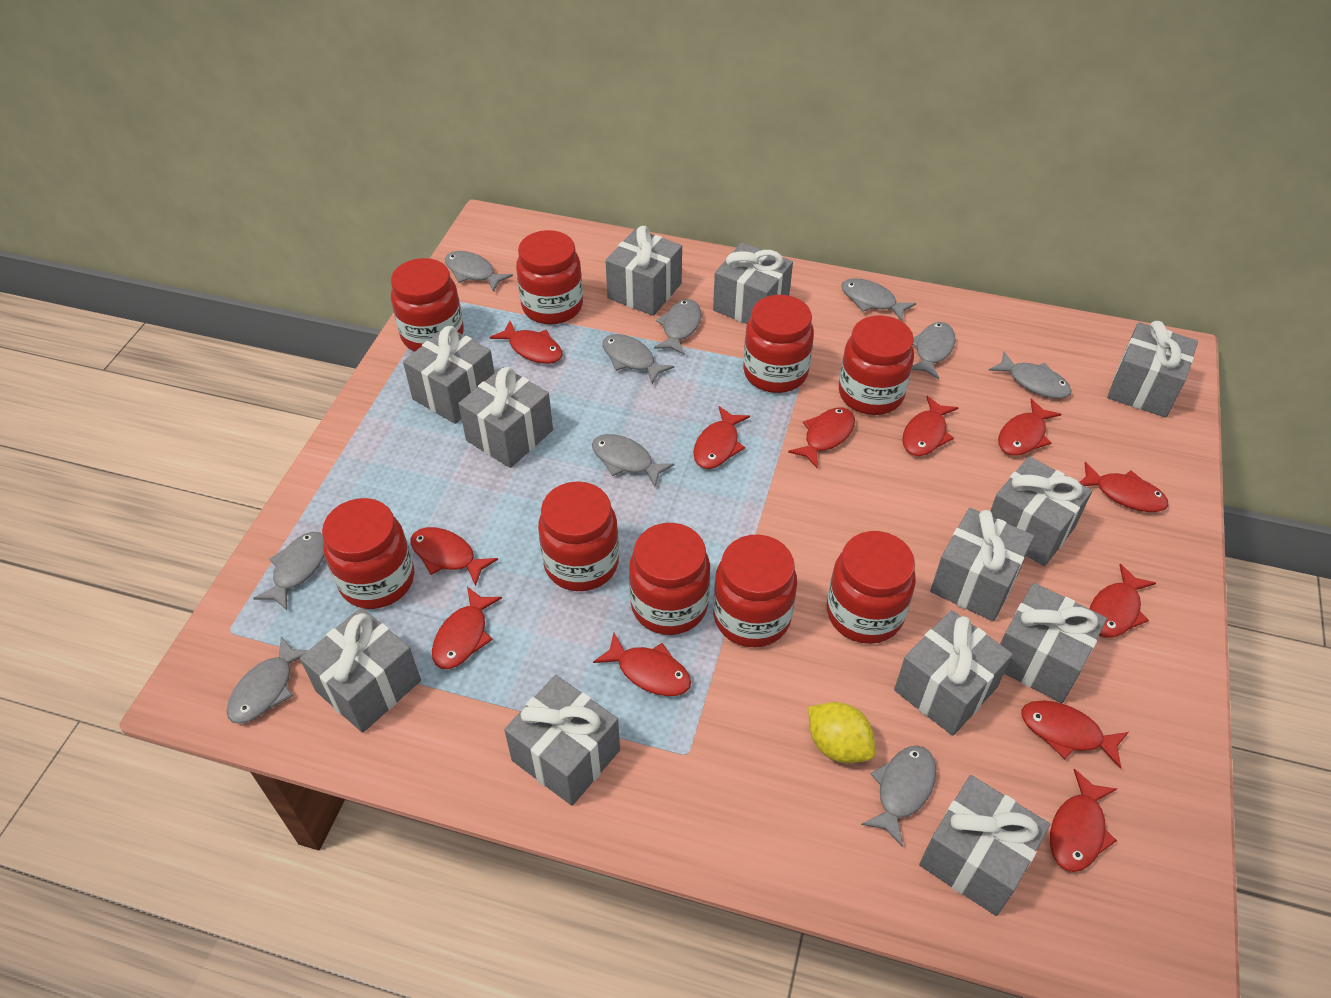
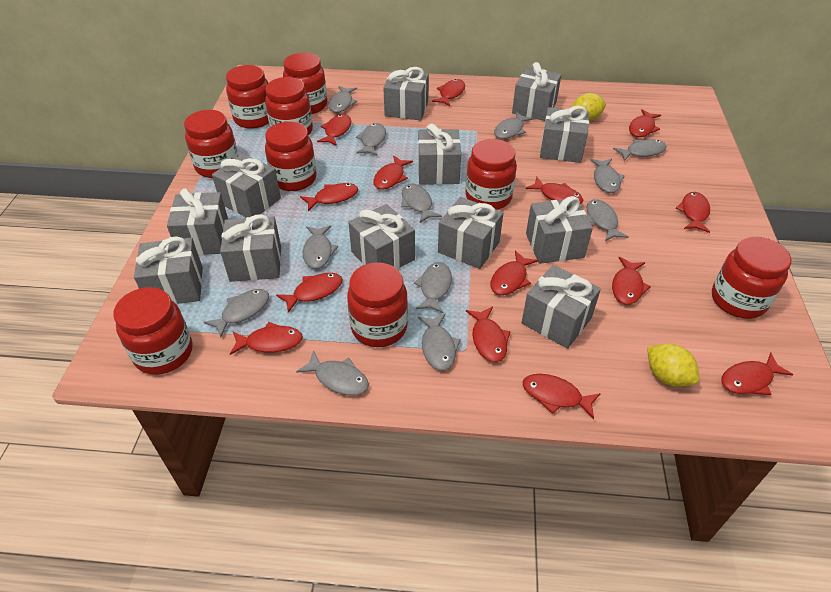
grey fish: [227,636,308,724] [253,532,325,610] [445,251,513,292] [592,434,674,487] [602,334,674,384] [654,299,701,355] [841,278,916,321] [861,745,936,847] [912,322,955,379] [988,352,1072,399] = 10 -> [204,289,269,337] [296,350,369,396] [303,225,338,269] [328,86,357,113] [356,123,386,156] [401,183,442,223] [414,262,452,313] [418,314,461,371] [494,112,534,139] [586,199,628,241] [590,159,625,193] [613,139,667,161] = 12
red fish: [410,527,498,586] [432,587,502,669] [489,321,562,364] [593,633,691,696] [693,406,750,469] [788,407,855,468] [902,396,958,456] [998,399,1061,456] [1021,701,1129,769] [1050,769,1117,872] [1079,462,1168,512] [1090,564,1156,638] = 12 -> [230,322,303,355] [276,273,343,313] [300,183,358,211] [317,114,351,146] [373,155,413,190] [432,79,465,106] [466,307,511,362] [490,251,538,295] [523,374,601,419] [525,177,583,204] [612,257,651,305] [629,109,661,137] [676,192,710,233] [721,353,793,395] = 14
yellow lemon: [808,702,876,763] = 1 -> [572,93,606,121] [647,344,700,387] = 2

